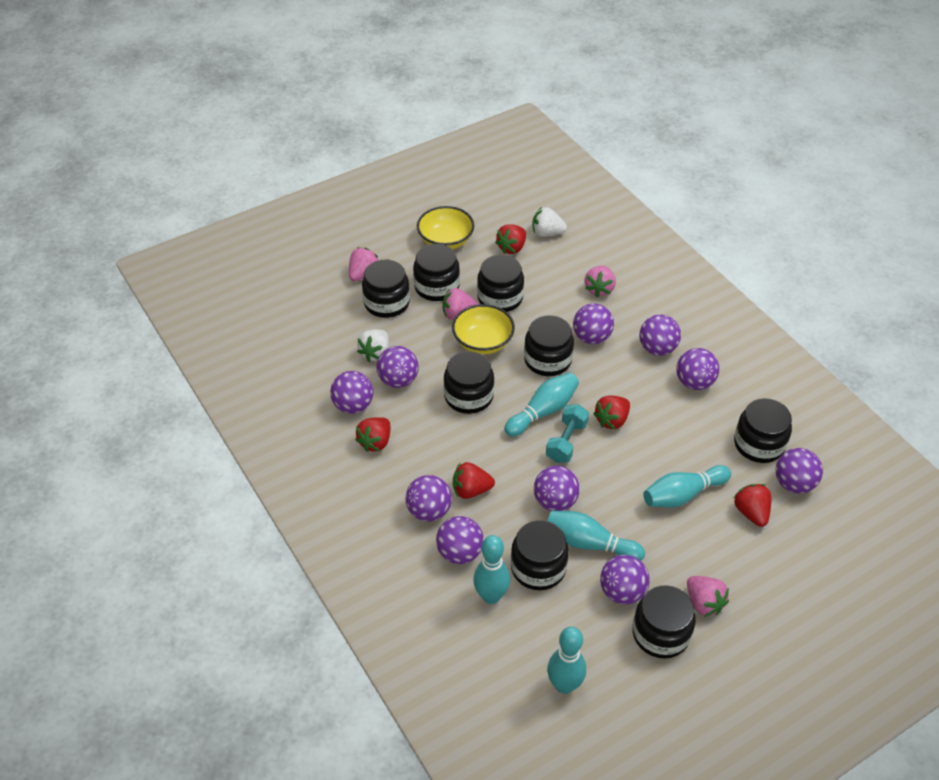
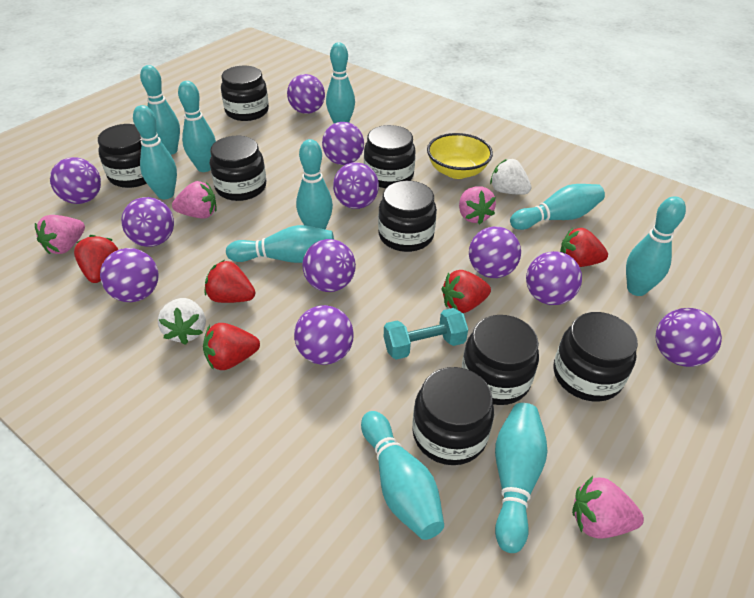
purple ball: [330,371,373,414] [376,346,419,388] [405,475,452,521] [436,516,484,564] [534,466,580,511] [573,303,614,344] [600,555,650,605] [639,315,681,356] [676,348,719,390] [776,448,823,493] = 10 -> [50,157,101,204] [100,248,159,302] [121,197,174,247] [287,74,325,114] [294,305,354,365] [302,239,356,292] [322,122,364,165] [333,162,379,209] [469,226,521,278] [526,251,582,305] [656,308,722,367] = 11
turquoise bowling pin: [473,535,510,604] [504,372,579,437] [547,511,645,561] [547,627,586,694] [643,465,731,508] = 5 -> [133,105,177,199] [140,65,180,155] [178,81,216,172] [226,225,334,263] [296,139,333,229] [326,42,355,123] [361,411,444,540] [495,403,547,553] [510,184,605,230] [626,196,686,296] = 10
yellow bowl: [417,206,474,249] [452,304,515,355] = 2 -> [427,133,493,179] = 1

